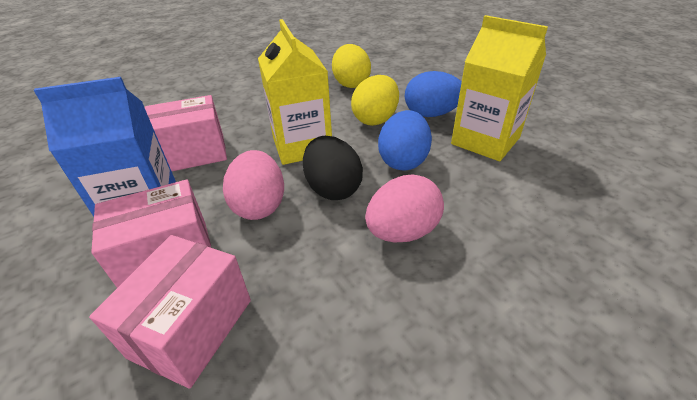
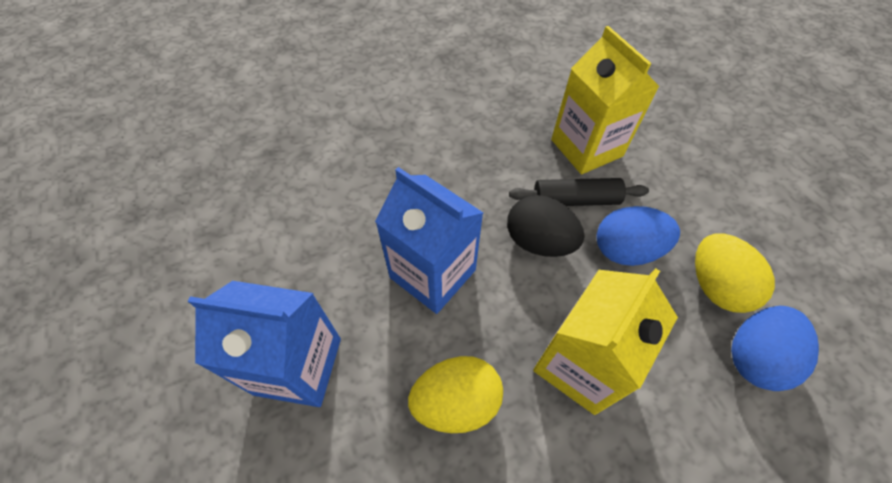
black rolling pin: none = 0 -> [509,178,649,206] = 1
blue carton: [33,77,176,217] = 1 -> [188,281,341,407] [375,167,483,314] = 2
pink box: [89,235,251,389] [91,179,211,288] [145,95,227,171] = 3 -> none = 0
pink egg: [223,150,284,220] [365,175,444,242] = 2 -> none = 0

